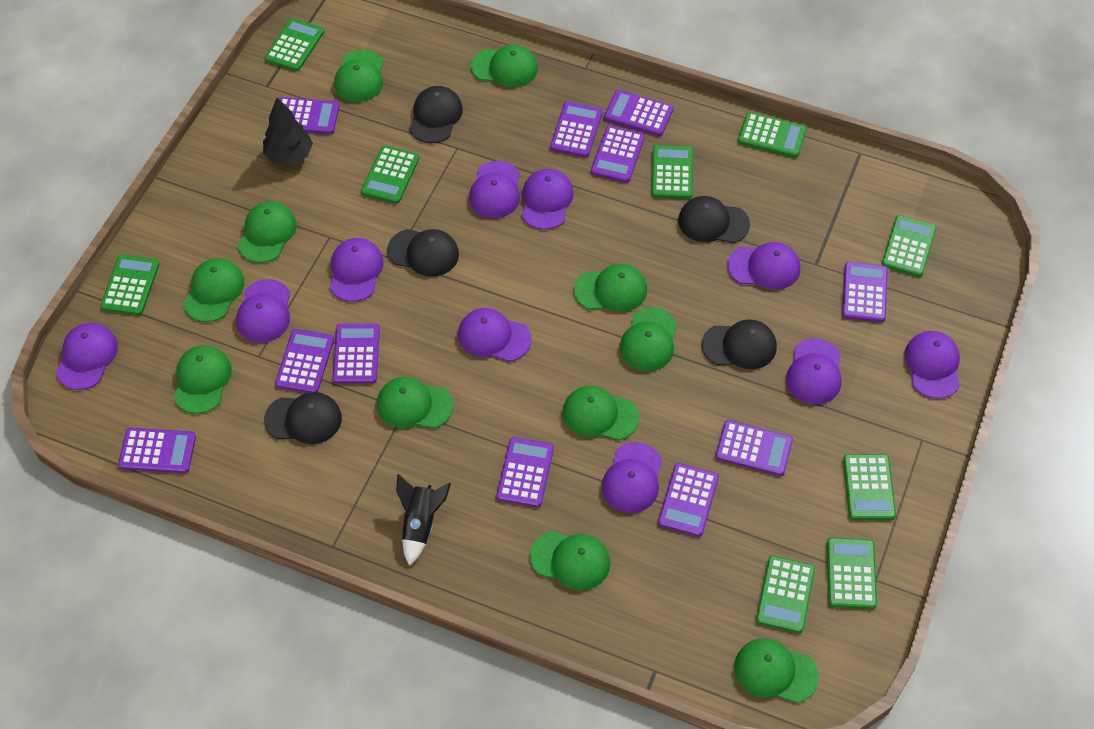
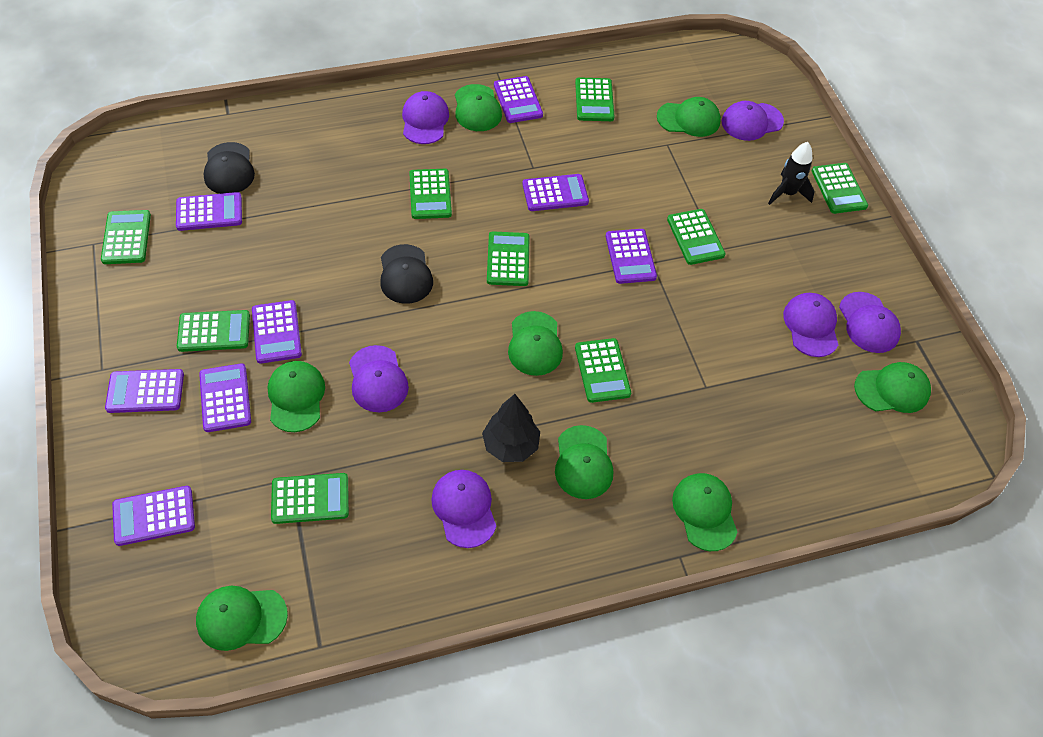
black cap: [264,392,342,444] [387,229,459,277] [409,86,463,143] [678,196,750,243] [701,319,777,369] = 5 -> [204,142,255,194] [380,244,433,304] = 2
green cap: [174,345,232,414] [183,258,245,322] [238,201,297,263] [334,49,383,102] [377,377,453,428] [471,45,538,87] [530,531,610,591] [563,385,639,440] [574,264,647,312] [620,307,678,371] [734,638,819,703] = 11 -> [196,586,288,651] [268,361,325,432] [455,84,502,131] [508,311,563,376] [555,425,613,499] [657,97,721,137] [672,473,738,551] [854,362,931,413] = 8
purple calculator: [118,428,196,473] [275,329,334,393] [279,97,339,134] [332,324,380,384] [497,437,554,507] [550,102,603,157] [591,125,645,183] [604,90,674,136] [658,463,719,537] [715,420,793,476] [842,262,888,322] = 11 -> [105,369,184,413] [112,486,195,546] [176,192,242,231] [199,363,251,432] [252,300,302,364] [494,76,543,123] [522,174,589,211] [606,229,657,284] = 8
purple cap: [56,323,118,390] [236,279,290,343] [330,238,384,302] [458,308,532,362] [469,161,520,218] [521,169,573,230] [602,442,662,513] [727,242,800,290] [786,338,841,404] [904,331,960,399] = 10 -> [349,345,409,412] [402,91,449,144] [431,470,496,548] [722,101,784,141] [783,293,838,357] [839,292,901,353] = 6

